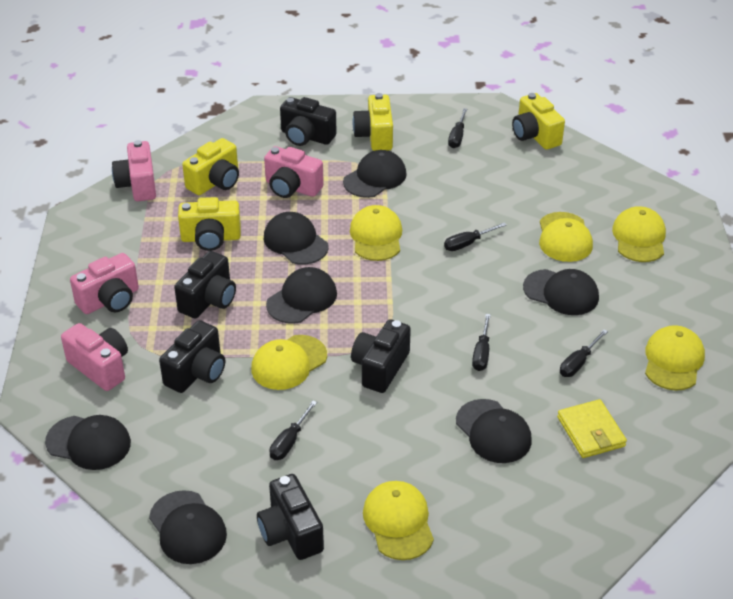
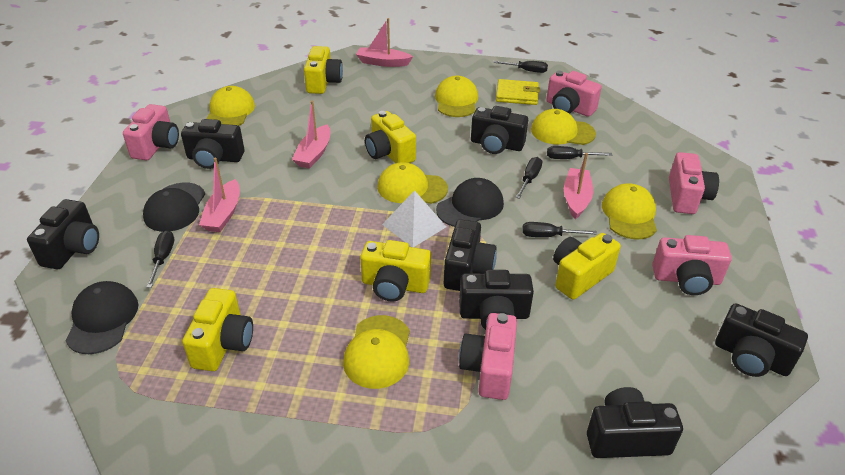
black camera: [159,320,225,393] [174,251,236,319] [257,474,324,560] [280,97,337,146] [351,319,411,393] = 5 -> [27,199,99,269] [181,119,244,169] [444,219,497,291] [459,270,534,330] [471,106,528,154] [587,387,683,458] [715,303,808,377] = 7
black cap: [45,415,131,470] [149,490,227,564] [264,212,329,265] [266,267,337,324] [343,150,407,198] [456,399,532,463] [523,269,599,315] = 7 -> [66,281,138,354] [143,183,205,232] [436,178,504,227] = 3
pink boat: none = 0 -> [199,158,240,232] [292,100,330,169] [356,18,413,67] [564,153,593,219] = 4
pink camera: [61,323,128,391] [70,253,139,314] [112,140,156,201] [264,146,324,198] = 4 -> [123,104,179,160] [459,313,517,400] [546,70,602,117] [652,235,732,295] [669,152,719,214] = 5
white pyramid: none = 0 -> [382,190,446,247] = 1
yellow camera: [178,197,241,251] [182,138,239,195] [353,93,393,151] [512,93,565,150] = 4 -> [182,288,253,371] [304,46,343,94] [360,240,431,302] [365,111,416,163] [553,233,621,300] = 5

